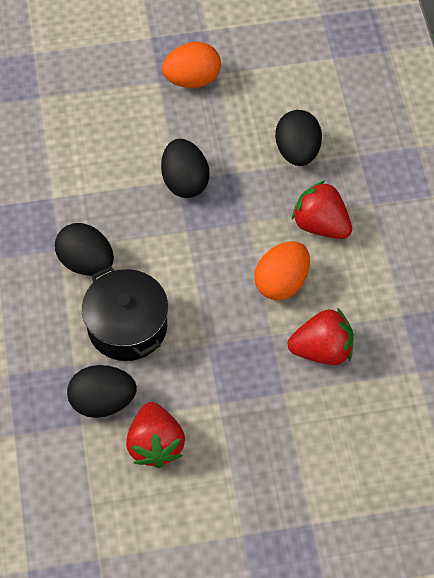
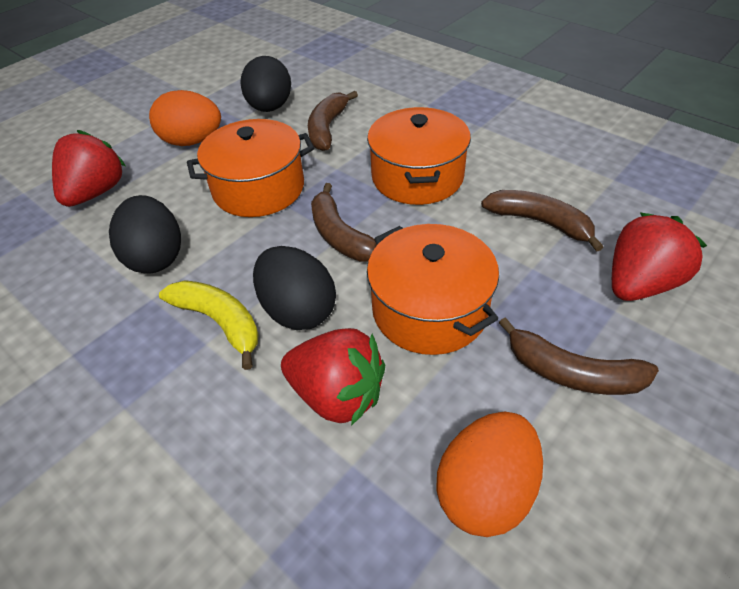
black egg: [55,223,114,276] [67,365,137,418] [161,139,210,198] [275,110,322,166] = 4 -> [109,195,181,274] [240,56,291,112] [253,246,336,330] = 3
black pot: [82,266,168,361] = 1 -> none = 0
brown banana: none = 0 -> [308,91,358,151] [311,183,377,261] [481,190,603,252] [499,317,659,395] = 4
orange pot: none = 0 -> [187,119,314,217] [367,107,471,205] [367,224,499,355] = 3
yellow banana: none = 0 -> [159,280,259,370] = 1

